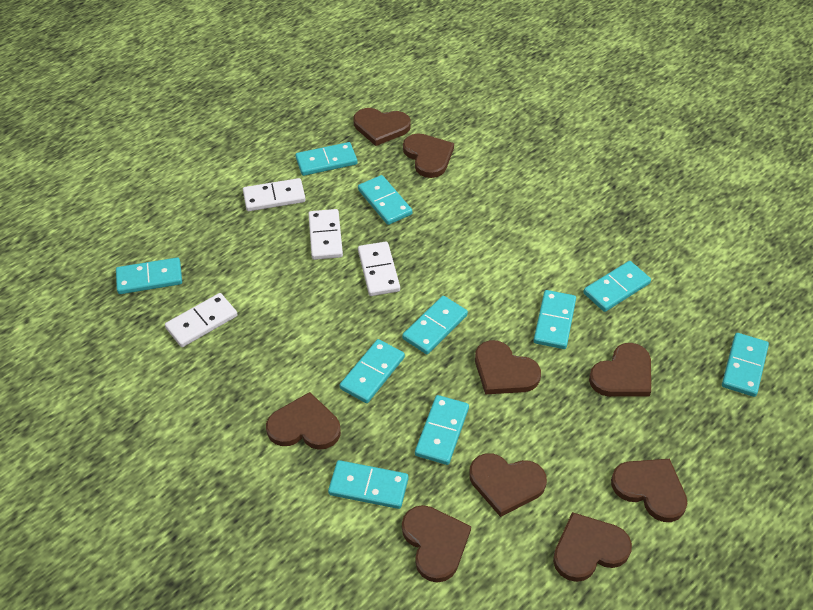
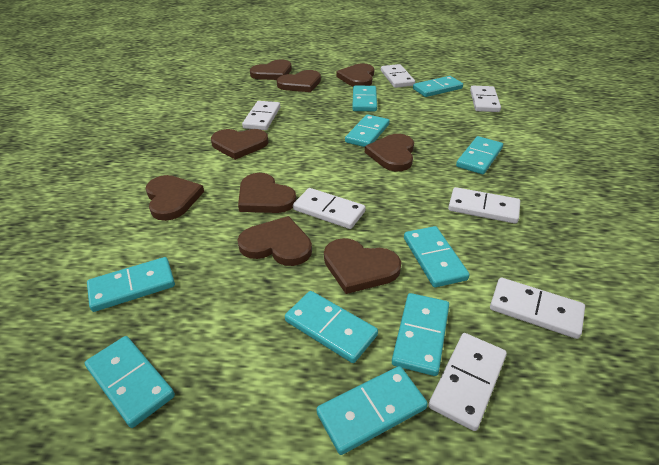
white domino: [165,293,238,347] [243,178,306,211] [308,209,343,260] [358,242,400,296] = 4 -> [242,101,280,130] [293,188,366,229] [381,64,415,88] [429,333,507,431] [448,187,520,224] [470,86,501,112] [490,278,585,339] = 7

